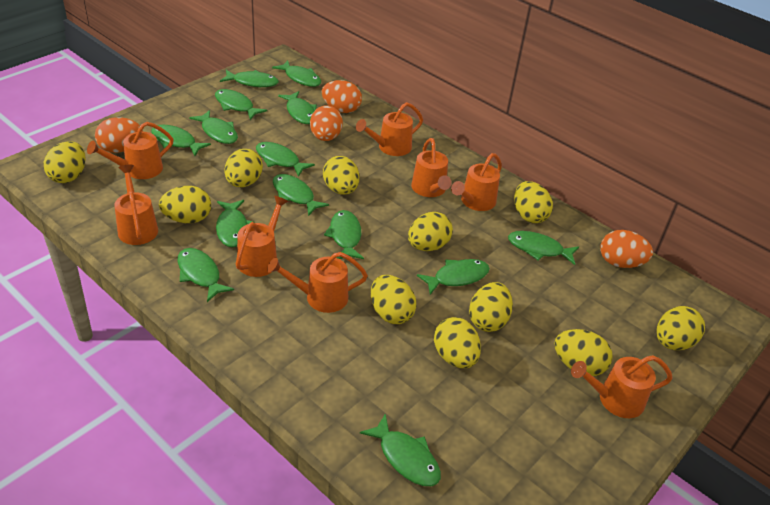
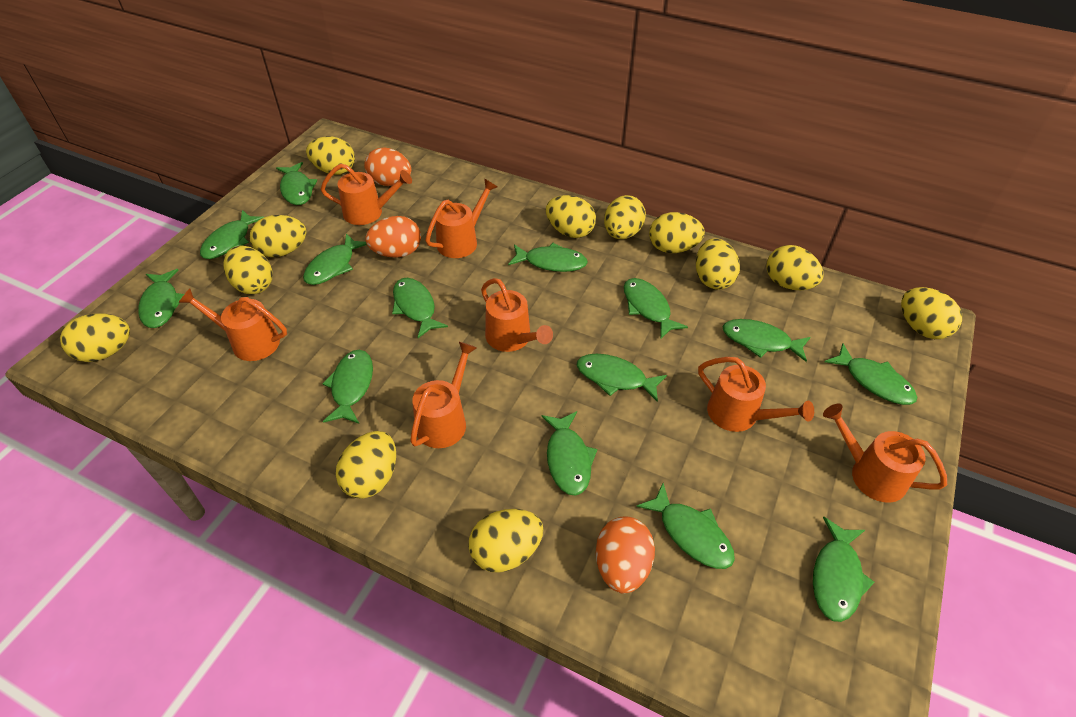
orange egg: [95,117,143,153] [310,105,343,141] [322,80,362,113] [600,230,653,268] = 4 -> [364,147,411,186] [365,216,421,258] [596,516,655,594] = 3
orange watering can: [87,122,173,179] [115,165,158,245] [236,196,288,277] [267,252,368,313] [356,102,423,156] [411,138,452,197] [451,153,502,211] [571,355,672,418] = 8 -> [178,288,287,361] [320,164,412,225] [410,342,477,448] [425,179,497,258] [481,278,553,352] [698,357,814,432] [823,403,947,503] = 7
yellow egg: [44,141,86,183] [159,186,211,223] [225,149,263,187] [323,156,359,195] [371,275,417,324] [408,212,453,251] [434,317,481,368] [469,282,513,332] [514,181,553,223] [554,329,613,376] [657,306,705,350] = 11 -> [60,313,130,362] [223,245,273,295] [250,215,307,257] [306,136,355,175] [336,431,396,499] [468,509,544,573] [546,195,596,238] [604,195,646,239] [649,212,705,253] [696,238,740,290] [766,245,823,290] [901,287,962,339] = 12

